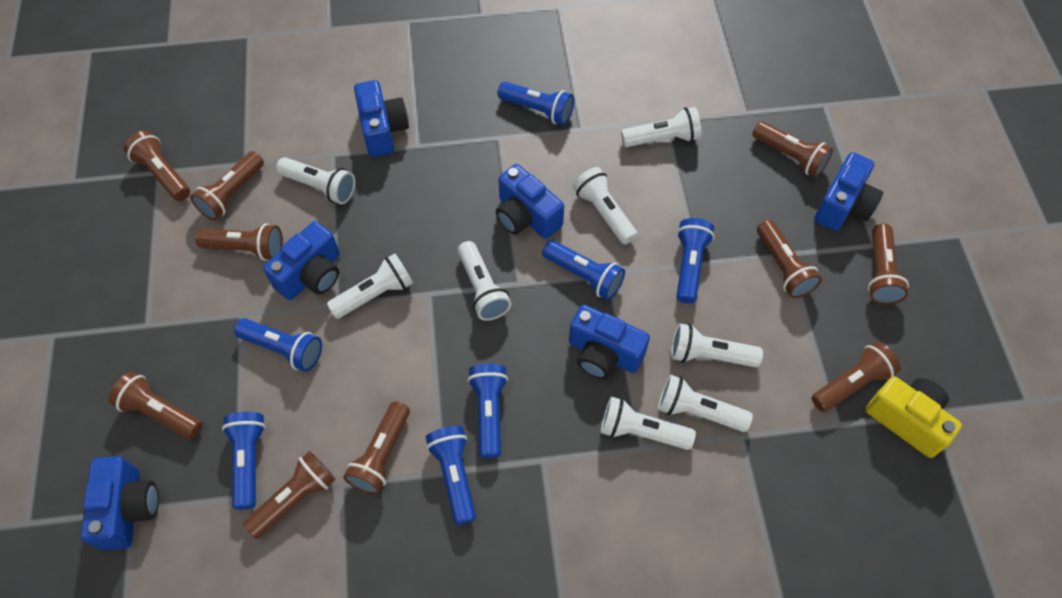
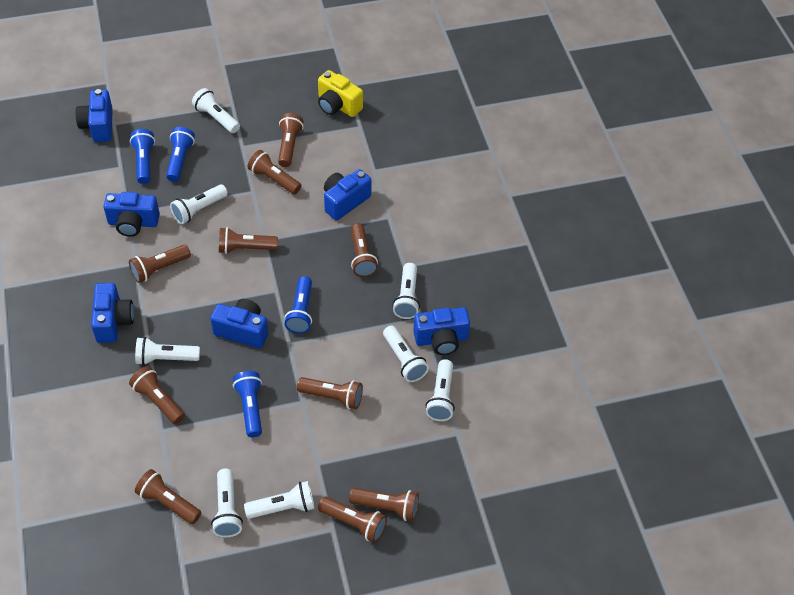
blue flashlight: [222,412,266,510] [234,318,322,372] [426,426,476,525] [468,364,508,458] [498,81,574,125] [542,240,625,300] [676,218,714,304] = 7 -> [130,129,155,184] [166,127,195,182] [233,371,262,437] [284,276,312,333] = 4

